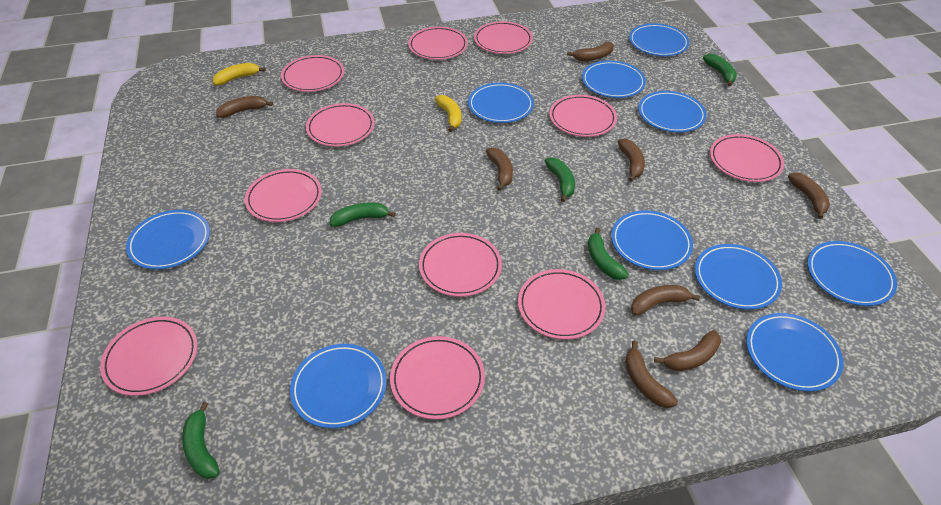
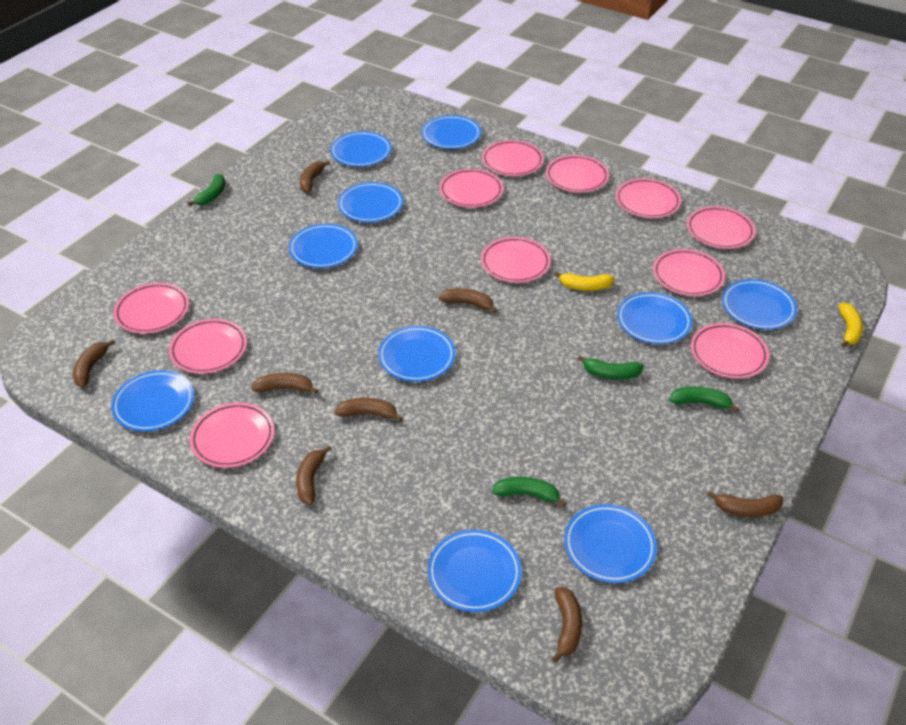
green banana: [182,402,220,479] [330,203,396,227] [545,157,575,202] [588,227,629,280] [703,54,737,86] = 5 -> [188,174,225,206] [492,477,566,507] [577,356,644,379] [669,387,739,412] = 4

